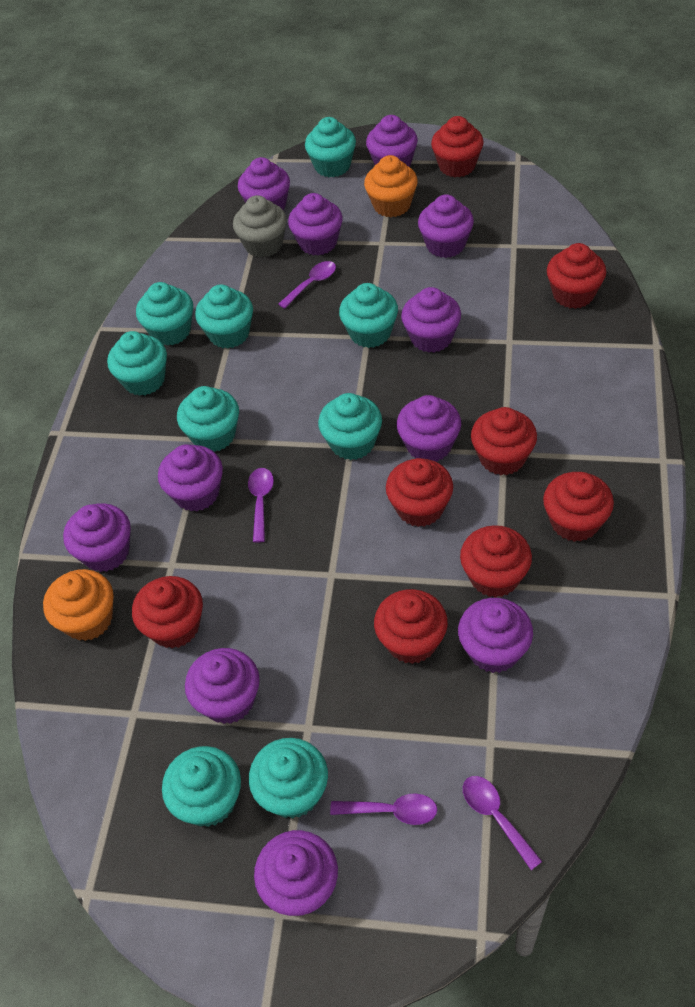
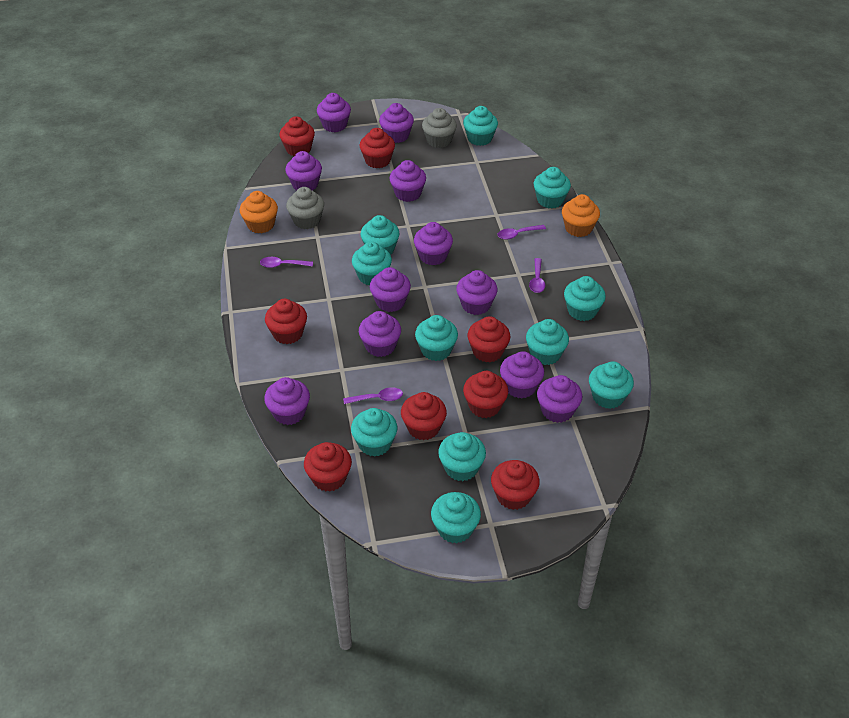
grey cupcake: [233,195,287,258] = 1 -> [286,187,324,229] [422,108,457,148] = 2
turquoise cupcake: [107,331,167,396] [136,282,193,346] [162,746,241,827] [177,386,239,452] [195,284,253,349] [249,738,328,819] [305,117,356,177] [318,393,382,460] [339,283,398,348] = 9 -> [351,408,397,457] [352,242,392,286] [361,215,400,255] [415,315,458,361] [431,492,481,544] [438,432,486,481] [463,106,498,146] [526,319,569,365] [534,167,571,209] [564,276,606,321] [589,361,634,409] = 11

